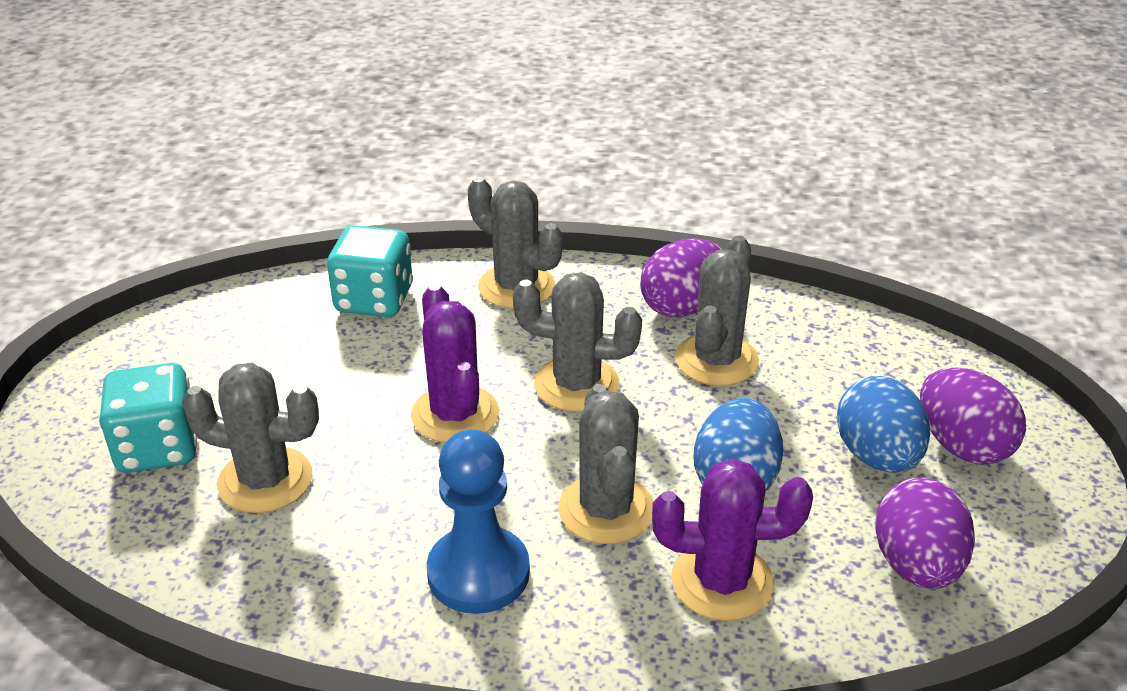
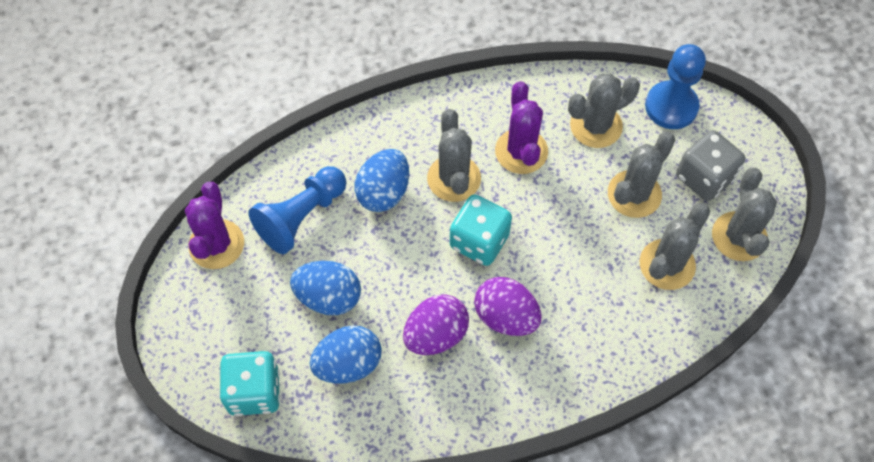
blue egg: [694,398,783,491] [836,376,930,473] = 2 -> [290,261,361,315] [309,325,382,384] [354,149,409,212] = 3
blue pawn: [426,429,530,614] = 1 -> [248,166,346,254] [645,44,706,129] = 2
grey dice: none = 0 -> [676,130,745,201] = 1
purple egg: [640,238,722,317] [875,478,975,589] [920,368,1026,465] = 3 -> [403,294,469,355] [474,277,541,336] = 2

